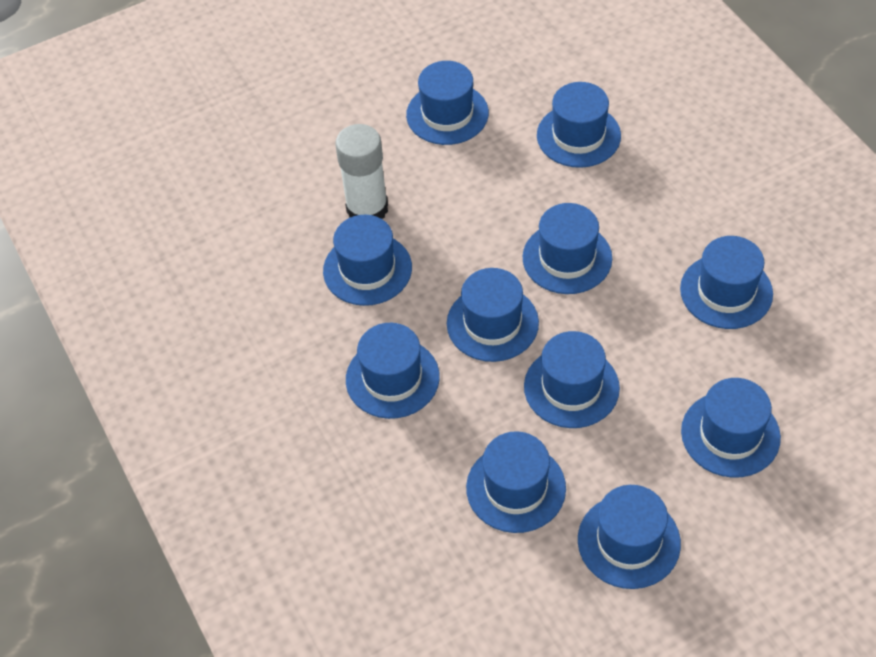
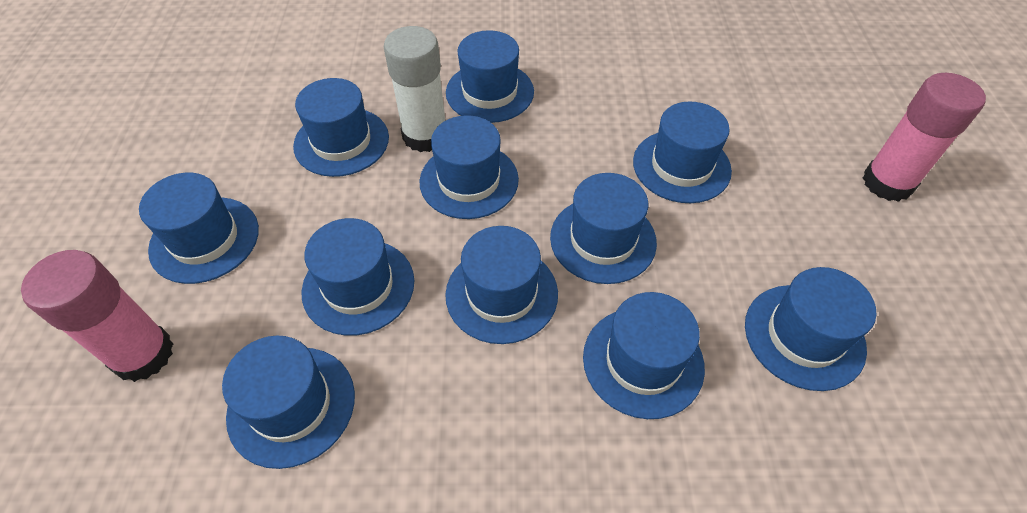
pink glue stick: none = 0 -> [21,250,173,382] [863,73,986,202] = 2

